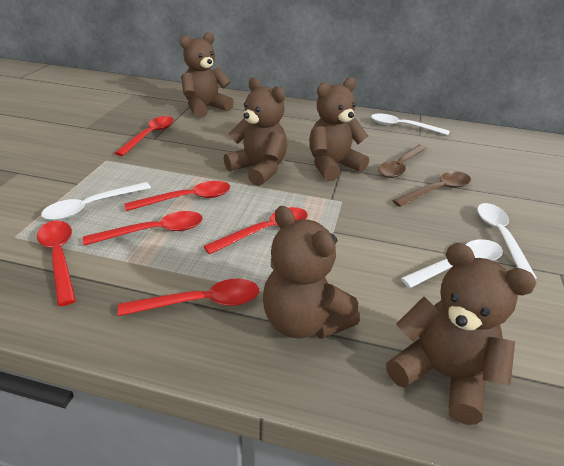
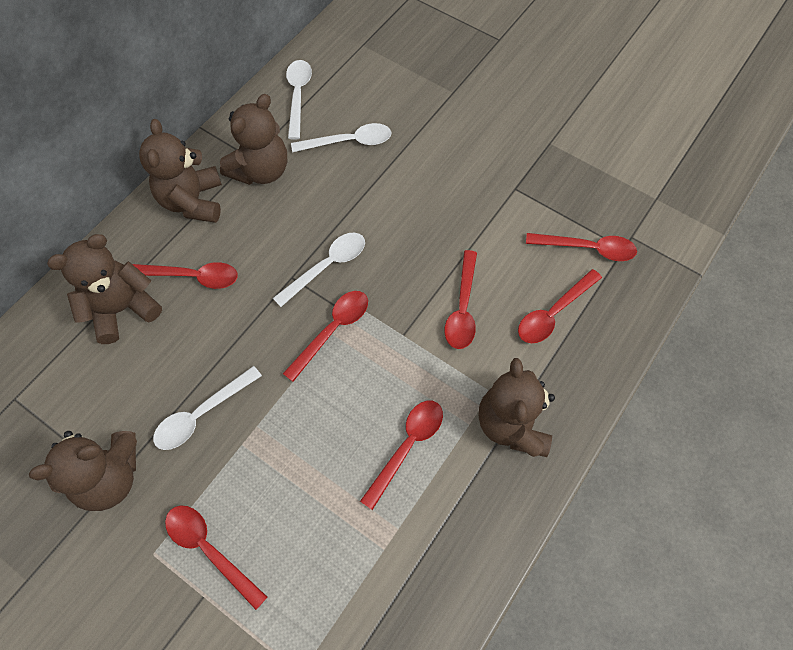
brown spoon: [378,145,427,178] [392,171,471,207] = 2 -> none = 0
red spoon: [37,220,76,306] [83,211,203,246] [115,116,174,156] [118,279,259,316] [124,181,230,211] [203,207,308,254] = 6 -> [132,262,238,289] [165,505,267,610] [283,291,368,382] [360,401,443,510] [444,250,477,349] [518,269,602,343] [526,233,637,261] = 7

